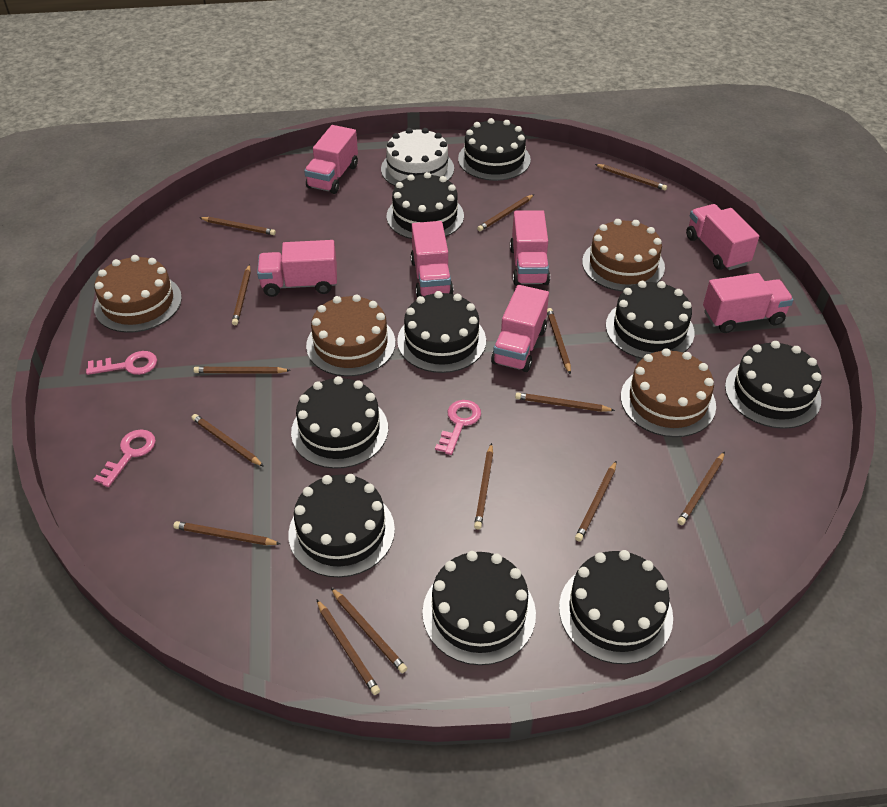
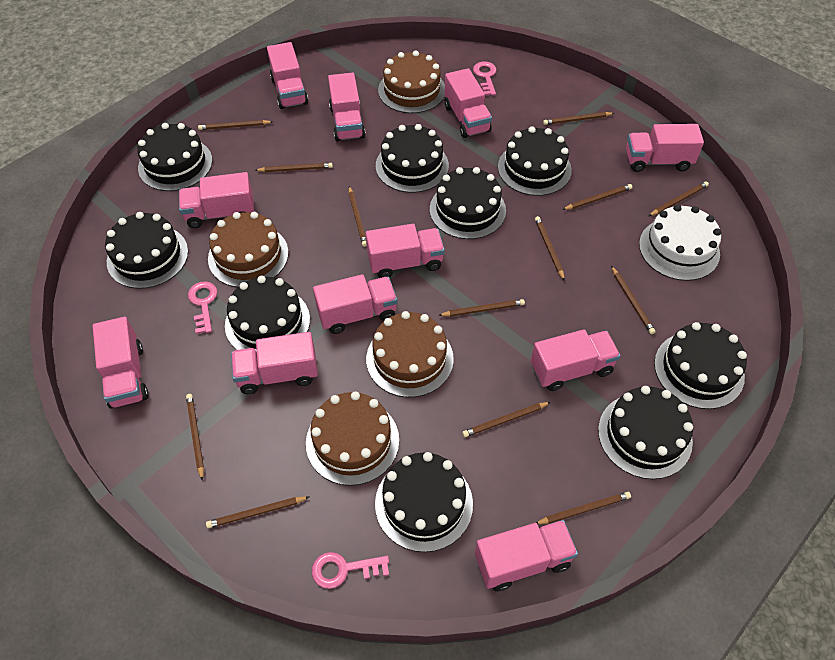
brown pencil: [173,521,280,545] [192,414,264,467] [194,367,291,374] [199,217,276,235] [232,264,251,325] [316,599,380,695] [331,588,407,673] [474,443,493,530] [477,194,534,231] [515,392,615,412] [547,308,571,375] [575,461,616,542] [595,164,667,191] [677,452,725,525] = 14 -> [186,394,204,481] [198,120,273,130] [206,496,309,528] [255,163,333,172] [349,186,367,247] [438,299,525,317] [462,402,551,437] [535,216,565,281] [536,492,631,524] [543,112,614,125] [562,184,632,210] [611,266,655,334] [649,181,709,216] = 13
pink truck: [257,240,337,297] [304,125,358,194] [410,221,454,298] [491,285,549,372] [510,210,550,286] [686,204,759,270] [703,273,793,333] = 7 -> [93,317,149,409] [179,172,254,228] [231,332,318,394] [267,42,308,109] [313,274,397,334] [328,73,366,141] [366,224,445,278] [444,68,492,138] [475,520,578,591] [531,329,620,391] [626,124,704,172] = 11

